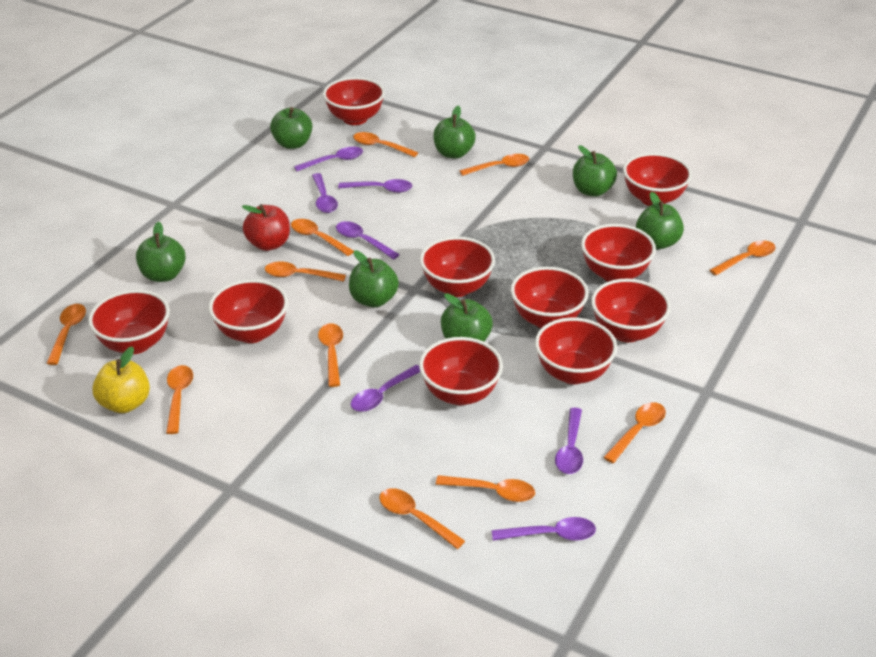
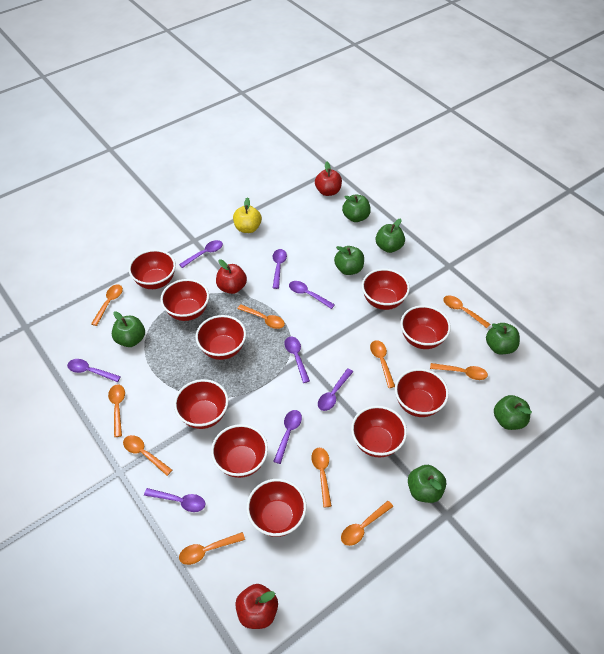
orange spoon: [46,304,86,365] [166,365,193,434] [265,262,346,282] [291,219,354,256] [318,323,343,387] [353,132,418,157] [379,488,465,549] [436,475,535,502] [459,154,529,176] [603,402,666,463] [710,240,776,276] = 11 -> [91,284,123,326] [108,385,125,437] [123,435,172,476] [179,532,245,565] [237,304,285,329] [311,448,332,507] [341,501,393,546] [370,340,395,388] [430,363,488,380] [443,296,490,328] = 10
purple spoon: [294,147,363,171] [312,173,338,213] [336,221,400,260] [338,179,412,193] [351,365,420,412] [492,517,596,541] [555,408,583,474] = 7 -> [67,359,121,382] [144,488,206,512] [179,240,223,268] [273,249,287,289] [273,410,302,464] [284,336,310,383] [289,281,335,309] [318,369,353,411] = 8
red apple: [242,204,290,251] = 1 -> [216,259,247,294] [235,584,278,629] [315,162,342,196] = 3

